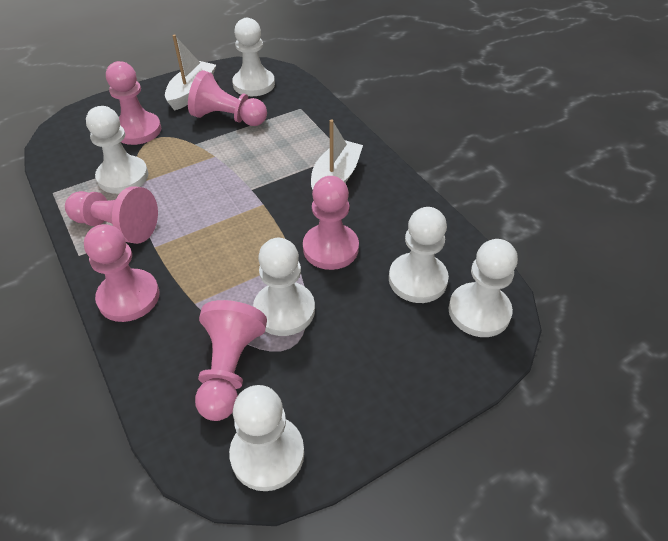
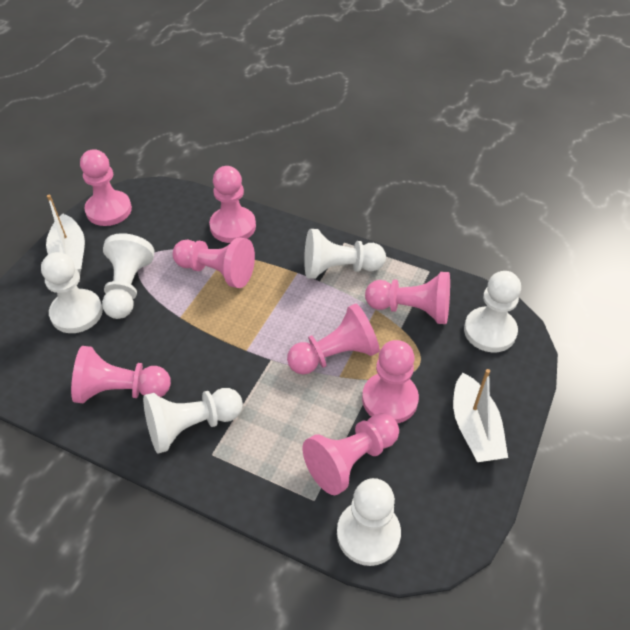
pink pawn: [65,186,158,244] [84,224,160,322] [106,61,161,145] [188,70,267,126] [195,300,267,421] [303,176,359,270] = 6 -> [71,346,171,403] [80,149,132,226] [173,237,255,288] [209,166,256,243] [287,303,380,375] [303,413,399,495] [362,340,419,424] [365,272,450,324] = 8

